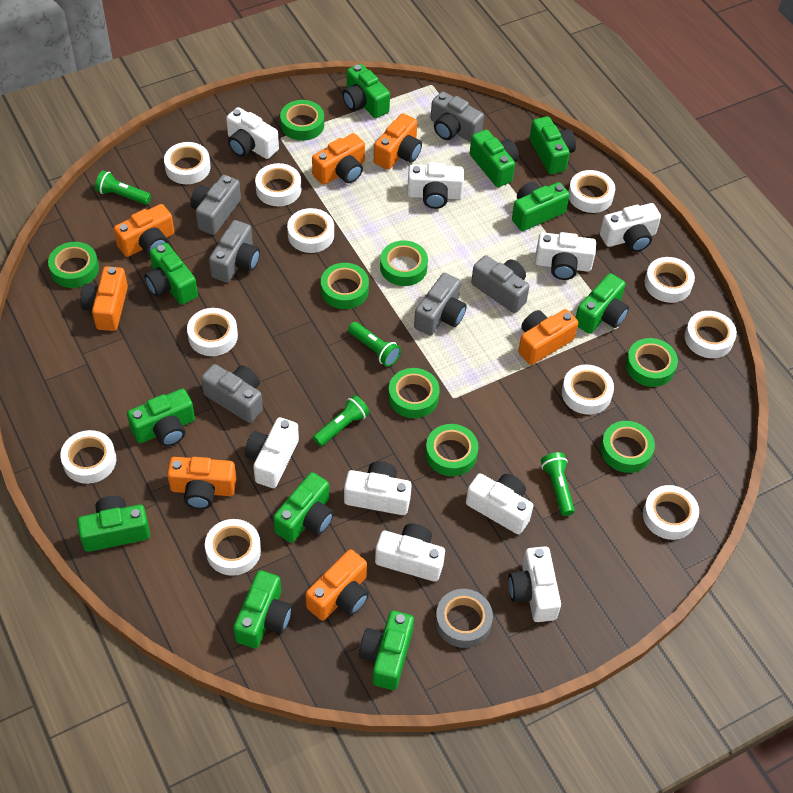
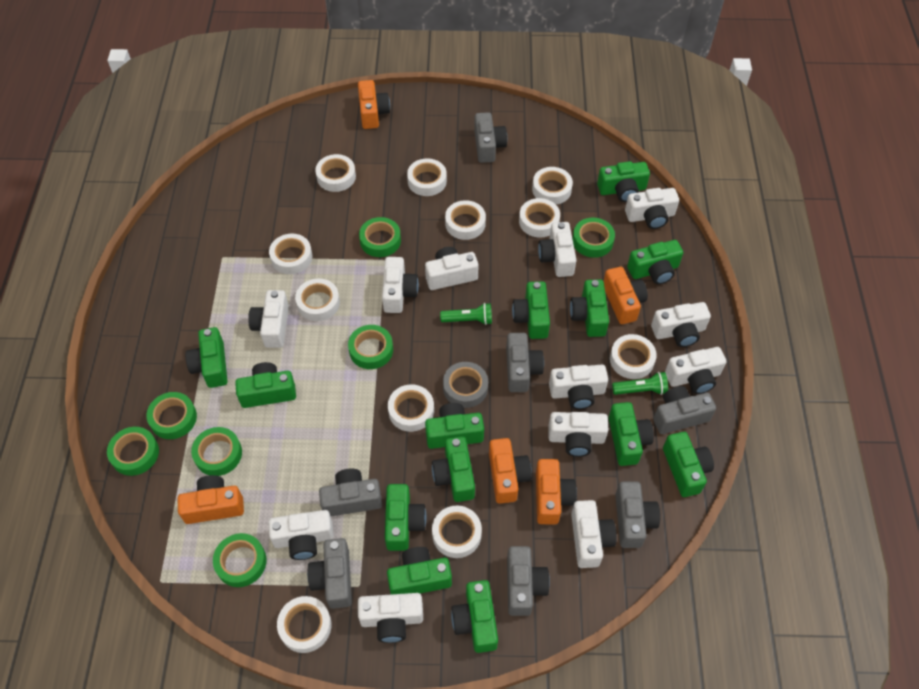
green camera: [77,496,150,552] [127,389,195,446] [144,243,198,305] [233,570,292,648] [273,472,334,543] [342,64,390,118] [359,611,414,690] [470,130,519,187] [512,182,569,231] [530,116,576,174] [575,273,629,334] = 11 -> [185,327,227,388] [235,362,296,408] [385,484,426,551] [387,547,452,594] [425,403,484,449] [432,436,475,502] [451,580,498,653] [512,281,550,339] [570,279,609,337] [597,161,650,202] [609,402,654,466] [627,240,683,284] [663,432,714,497] = 13
green flashlight: [95,170,151,205] [313,395,370,446] [348,322,401,367] [541,452,575,516] = 4 -> [440,303,492,325] [612,372,668,395] = 2
green tape: [48,242,99,288] [280,100,324,141] [321,263,369,309] [380,240,428,286] [388,368,440,418] [425,424,479,476] [601,421,655,473] [626,338,678,387] = 8 -> [107,427,159,476] [146,392,197,439] [191,427,242,476] [213,533,267,587] [348,325,393,369] [359,217,401,257] [573,217,615,258] = 7
grey camera: [191,175,241,235] [201,364,263,423] [209,220,260,283] [414,273,467,336] [431,91,484,142] [471,255,529,313] = 6 -> [307,538,352,609] [319,469,382,516] [474,112,507,163] [506,333,544,392] [507,546,550,616] [615,482,660,548] [653,386,716,434] = 7
orange camera: [80,266,128,331] [114,204,174,257] [167,457,236,509] [305,549,369,621] [312,133,365,185] [374,113,422,170] [518,309,578,365] = 7 -> [178,475,244,524] [358,80,390,129] [489,438,532,504] [536,459,577,525] [603,267,648,324] = 5
white camera: [226,107,279,159] [245,417,299,488] [344,461,412,515] [375,523,445,582] [407,162,464,209] [466,473,533,534] [508,546,561,622] [535,232,596,280] [600,203,661,252] = 9 -> [248,290,289,348] [268,510,334,560] [358,593,423,643] [382,257,419,313] [425,247,478,290] [538,222,576,277] [548,412,608,457] [549,365,608,409] [571,500,617,568] [625,188,679,229] [651,302,711,347] [665,347,726,394] = 12

